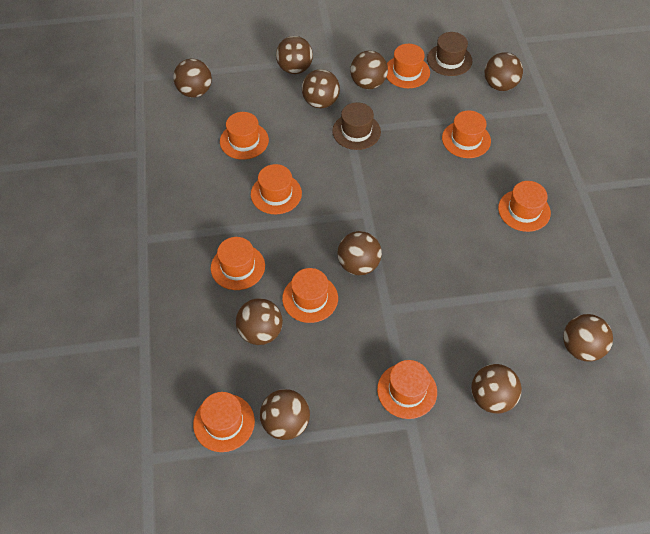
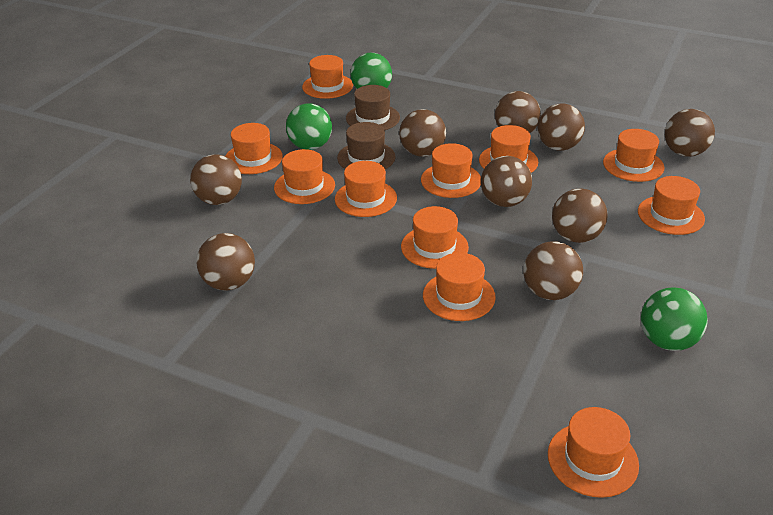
brown ball: [173,59,212,98] [236,298,283,345] [260,389,310,440] [276,36,313,74] [302,69,340,108] [338,231,382,275] [350,51,388,89] [471,364,522,414] [485,52,523,91] [563,314,613,362] = 10 -> [190,154,242,205] [196,233,255,291] [399,109,446,157] [481,156,532,207] [495,91,541,133] [523,241,583,300] [538,104,585,151] [552,188,608,243] [665,109,715,157] = 9
green ball: none = 0 -> [286,103,332,150] [350,53,392,89] [641,288,708,351] = 3
orange hat: [193,392,255,452] [211,237,265,290] [220,112,269,160] [251,164,302,214] [282,268,338,323] [377,360,437,419] [386,44,430,88] [442,110,491,158] [498,181,551,232] = 9 -> [226,123,283,174] [274,149,335,204] [302,55,353,99] [335,161,397,217] [401,206,469,269] [421,143,481,198] [423,253,496,321] [479,125,538,173] [548,407,639,498] [603,129,665,182] [638,176,705,235] = 11

